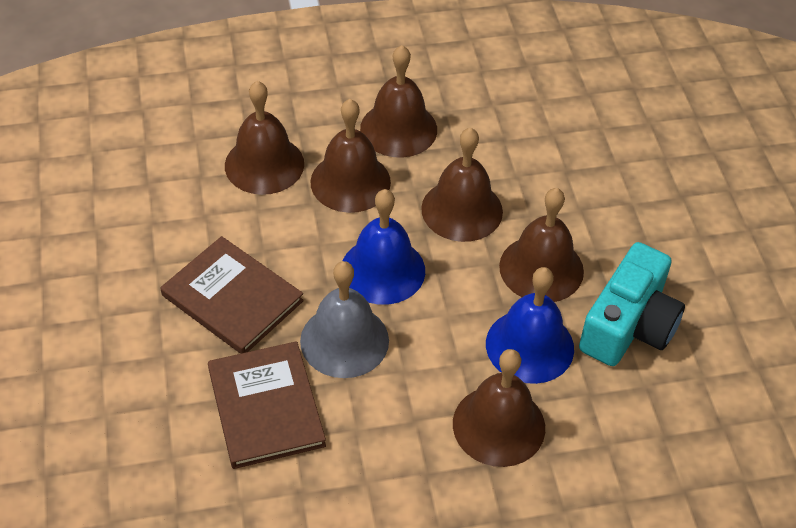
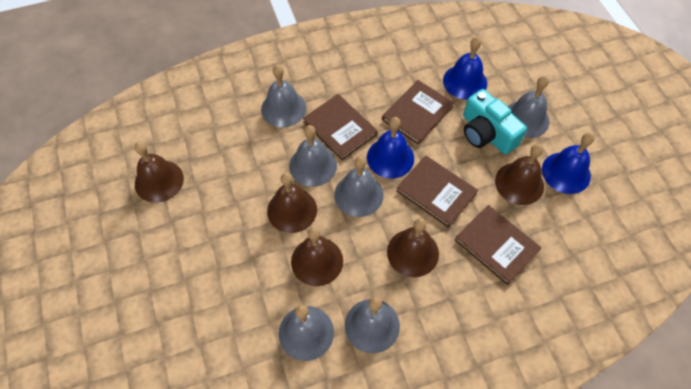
blue bell: [343,189,425,305] [486,267,574,384] = 2 -> [367,117,414,179] [443,37,487,100] [542,133,594,194] = 3
brown bell: [225,81,304,195] [310,99,391,213] [360,45,437,158] [421,127,503,242] [453,349,545,467] [499,188,584,302] = 6 -> [134,142,184,203] [267,173,317,233] [291,227,343,286] [387,218,439,277] [495,144,544,205] = 5
brown book: [161,236,304,354] [208,341,326,469] = 2 -> [303,94,378,160] [382,80,454,145] [396,155,478,228] [455,205,541,285] = 4
grey bell: [300,261,389,378] = 1 -> [261,65,307,127] [278,305,334,361] [289,125,337,187] [334,156,384,217] [345,297,400,353] [508,76,549,138] = 6

